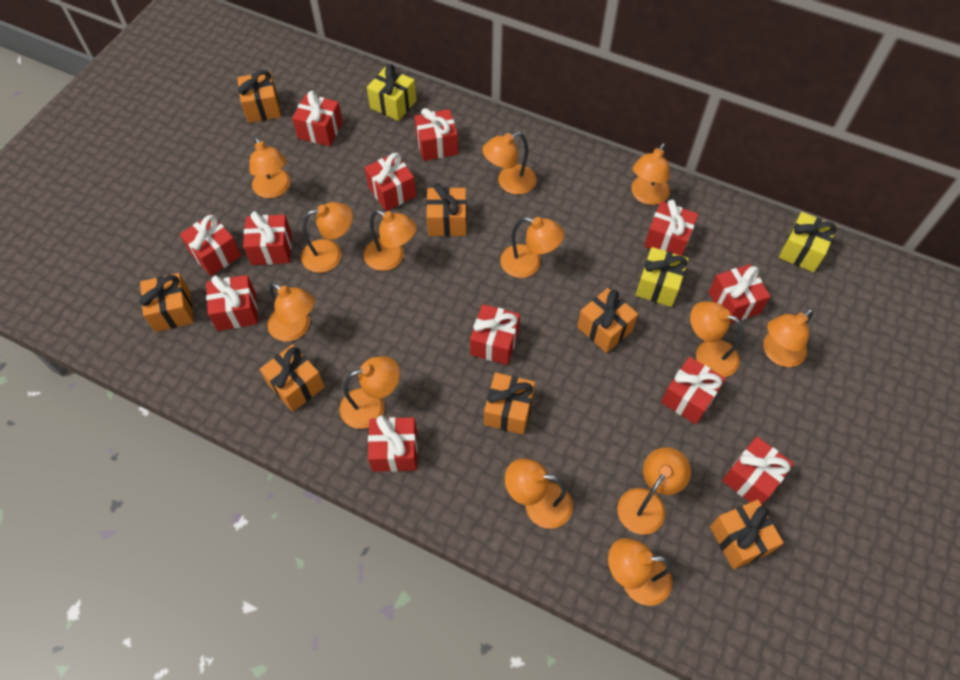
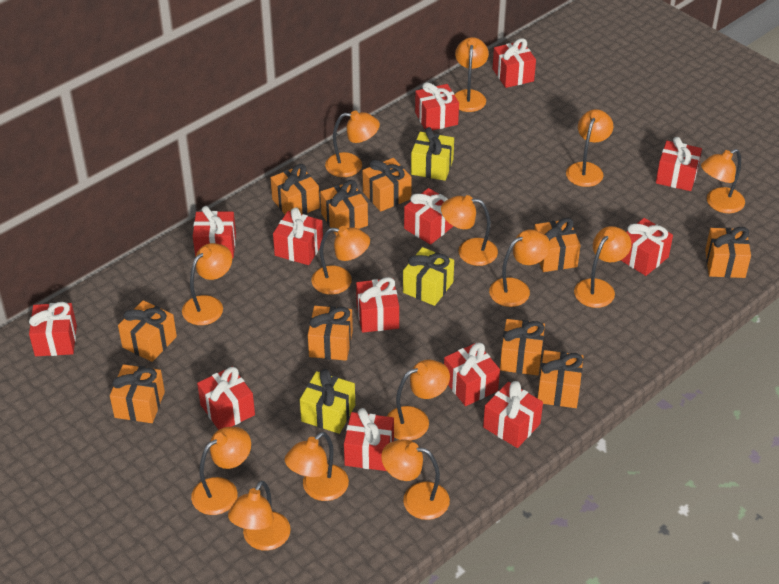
orange gift: [140,273,194,332] [237,70,281,123] [260,344,325,412] [426,183,467,236] [484,372,535,435] [577,288,638,353] [710,500,784,569] = 7 -> [110,364,165,423] [118,300,177,362] [271,164,320,214] [308,306,353,361] [320,180,368,236] [362,158,412,212] [500,319,545,375] [534,218,581,272] [538,350,583,408] [705,227,751,278] = 10
orange lamp: [249,136,290,198] [267,282,315,342] [301,202,353,273] [340,356,400,429] [364,210,417,271] [482,132,537,195] [500,217,564,278] [505,458,573,529] [608,538,672,606] [617,447,691,534] [631,143,670,205] [690,301,743,377] [763,309,814,367] = 13 -> [182,243,232,325] [191,427,251,515] [228,481,291,551] [285,432,349,501] [311,226,370,295] [325,111,380,177] [381,439,450,520] [387,359,450,441] [441,195,498,266] [455,37,489,112] [489,229,550,307] [566,109,613,187] [574,226,631,308] [701,149,745,213] = 14
red gift: [180,214,241,276] [206,275,258,331] [243,211,292,265] [292,91,343,146] [365,153,416,211] [368,415,418,472] [414,108,458,161] [470,304,520,365] [644,200,698,256] [661,357,726,424] [708,264,771,323] [722,437,794,505] = 12 -> [29,302,77,356] [193,206,236,258] [197,367,255,430] [273,207,323,265] [344,408,394,471] [356,277,399,333] [404,188,453,245] [415,82,459,131] [444,343,500,406] [483,381,543,448] [493,38,536,88] [621,218,673,276] [656,137,702,191] = 13

